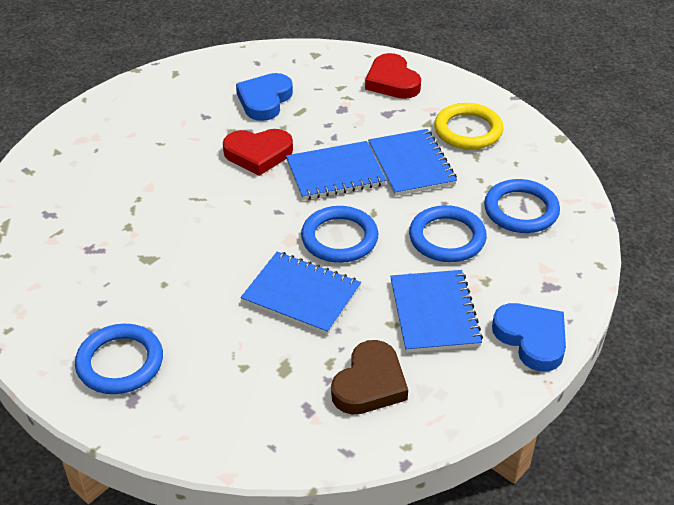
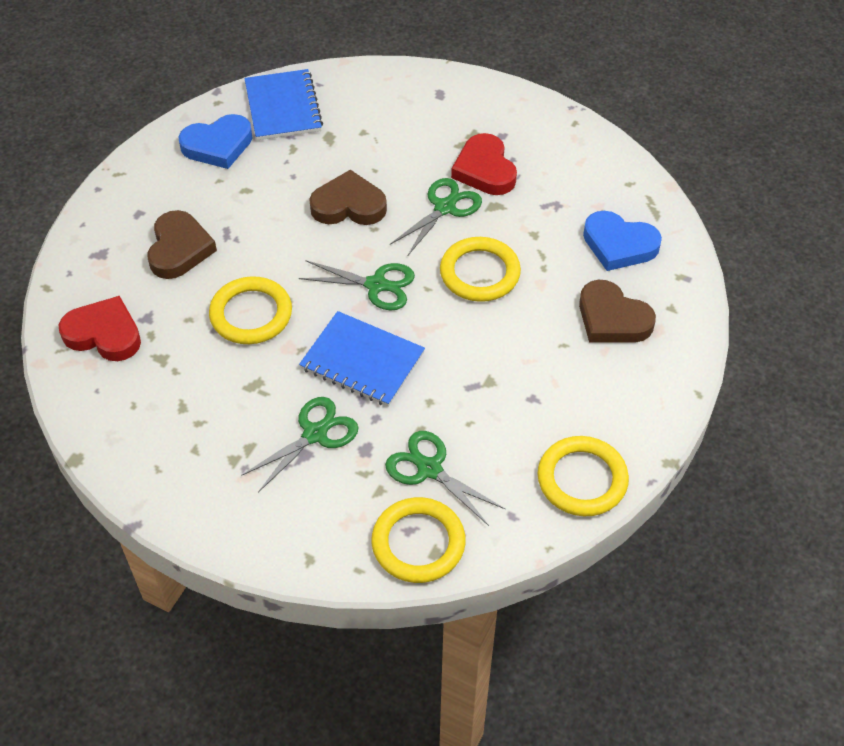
blue notebook: [241,251,361,335] [286,141,387,200] [368,129,457,196] [390,270,483,353] = 4 -> [244,69,323,140] [299,311,425,407] = 2
blue ring: [75,324,163,394] [301,206,378,263] [409,205,487,262] [484,179,560,233] = 4 -> none = 0
brown heart: [331,340,408,415] = 1 -> [147,210,217,279] [309,170,387,225] [579,280,656,343] = 3
green scissors: none = 0 -> [241,397,359,493] [299,260,415,311] [385,431,505,526] [390,178,482,257] = 4
yellow ring: [434,103,503,150] = 1 -> [209,276,292,344] [371,497,466,583] [440,237,521,302] [537,436,629,516] = 4

